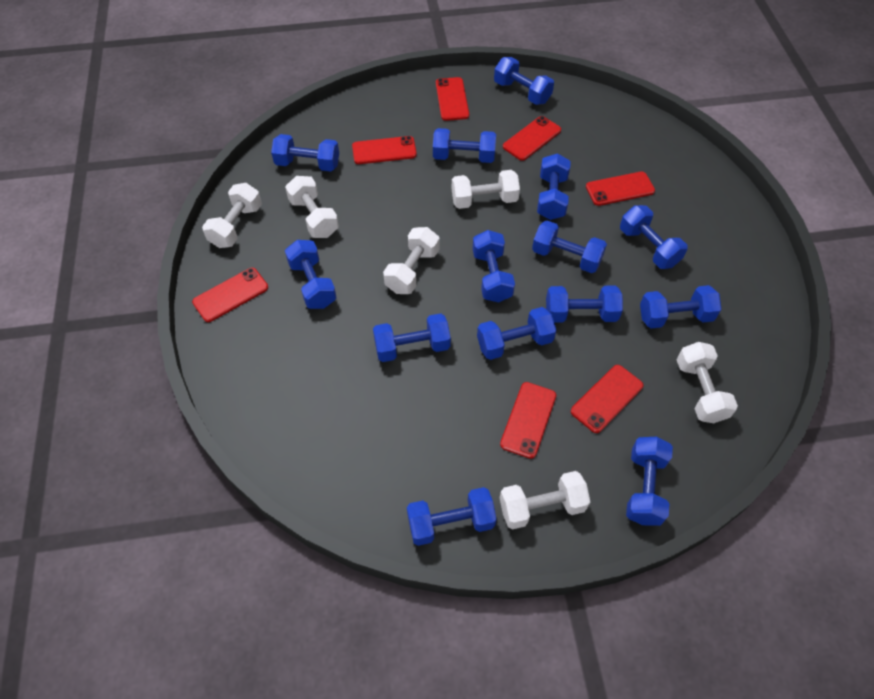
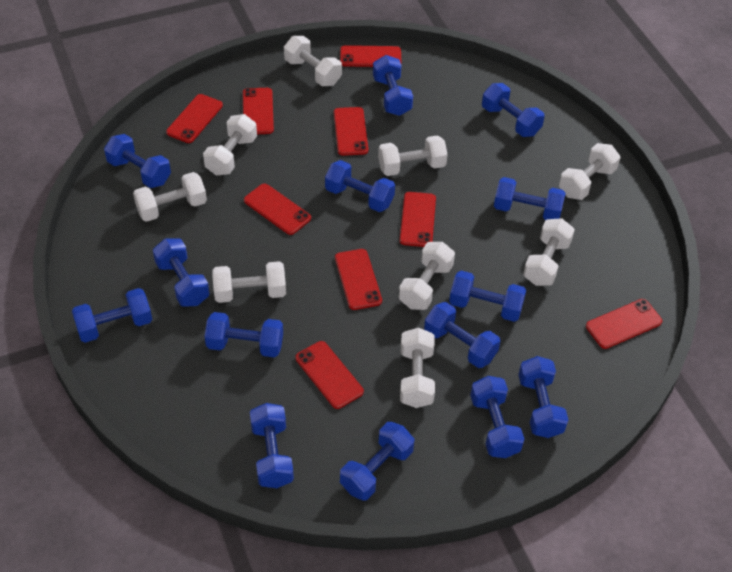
red phone: [192,268,268,322] [352,136,417,164] [436,77,469,121] [500,382,556,459] [503,116,561,161] [571,365,643,433] [586,171,655,206] = 7 -> [166,94,223,143] [243,88,274,134] [244,184,311,235] [295,341,364,409] [334,107,368,156] [335,249,382,310] [340,45,401,67] [400,192,436,247] [586,299,662,349] = 9
white dumbbell: [202,183,262,248] [285,176,339,238] [383,227,440,294] [452,170,520,209] [500,471,590,529] [677,342,738,423] = 6 -> [133,172,207,222] [203,114,257,176] [212,261,286,303] [284,36,342,86] [378,135,448,176] [399,242,455,310] [400,328,435,408] [523,218,575,286] [559,143,621,200] = 9

